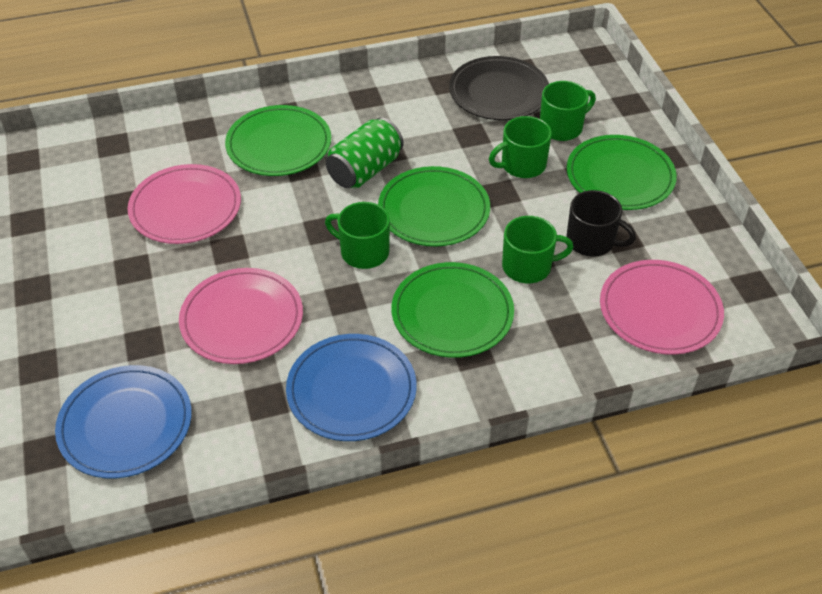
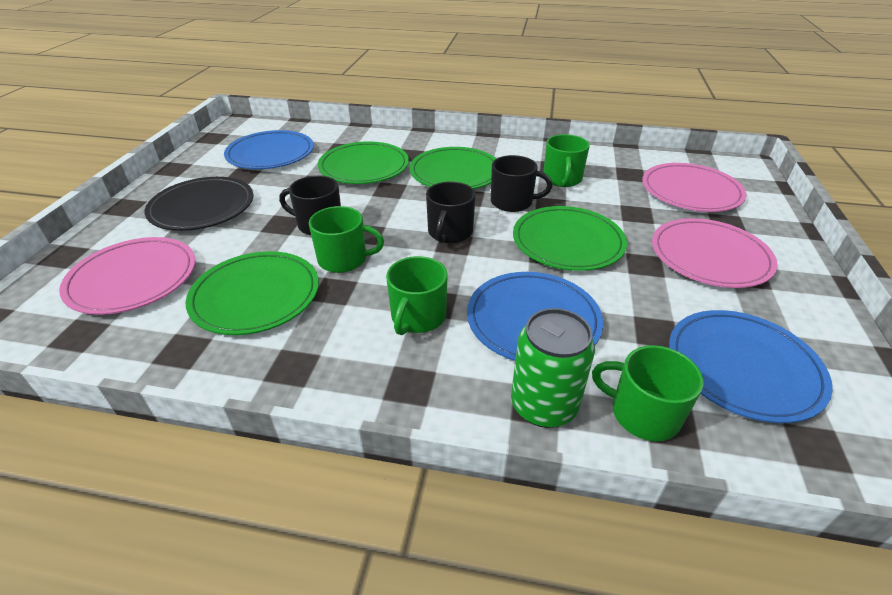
black mug: [566,190,636,257] = 1 -> [279,175,341,235] [426,181,476,243] [491,155,552,212] = 3
blue plate: [55,365,192,479] [286,334,417,441] = 2 -> [224,130,314,169] [467,272,603,361] [669,310,833,423] = 3

